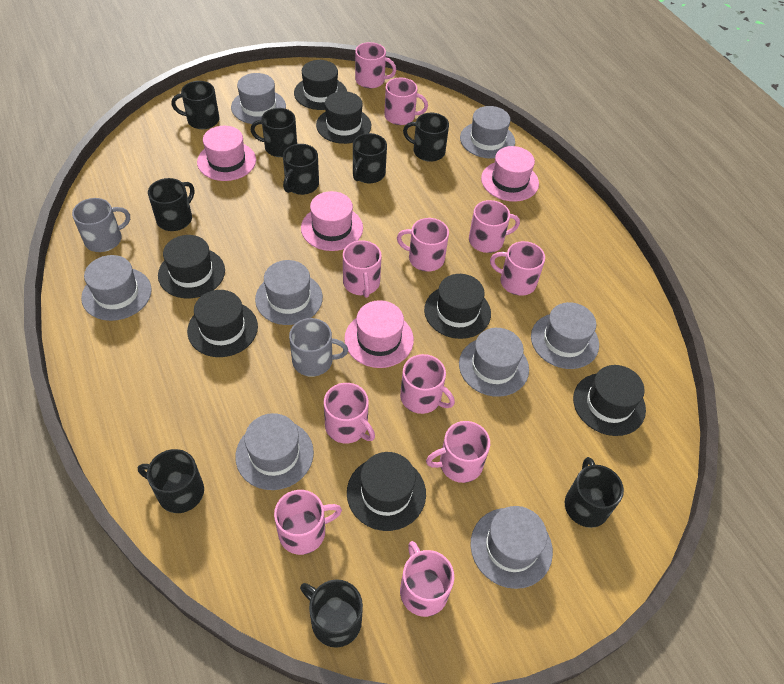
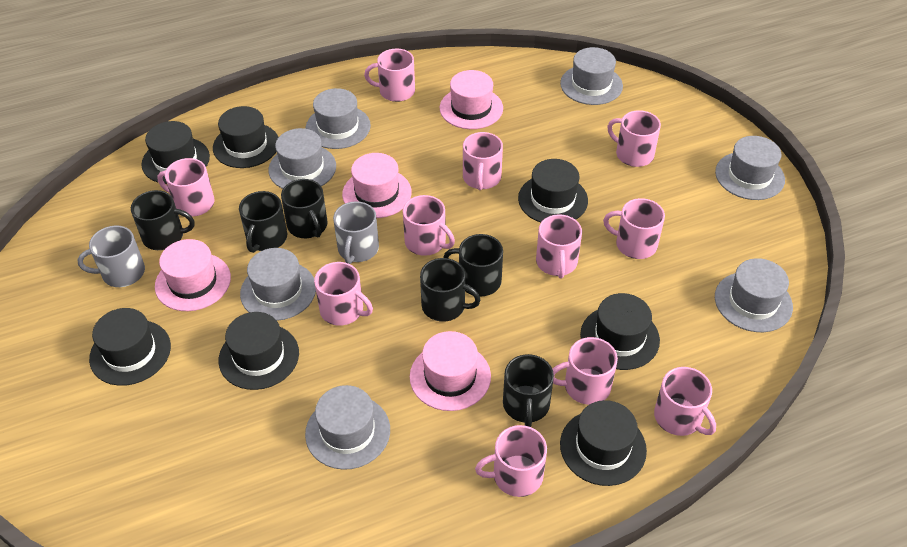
black mug: [138,449,204,513] [148,178,194,231] [172,81,219,129] [251,108,297,157] [283,144,319,195] [300,579,363,648] [353,133,387,183] [403,113,449,162] [565,457,624,528] = 9 -> [131,190,195,250] [239,191,287,253] [281,179,328,238] [420,258,481,322] [443,234,503,296] [503,354,554,427] = 6
grey hat: [81,255,152,321] [231,73,286,124] [235,413,314,490] [255,260,323,325] [459,328,529,397] [460,106,515,159] [470,506,553,589] [531,302,599,369] = 8 -> [240,248,316,321] [268,128,336,189] [305,385,390,470] [306,88,371,149] [560,47,623,105] [715,136,785,200] [715,258,793,332] = 7

